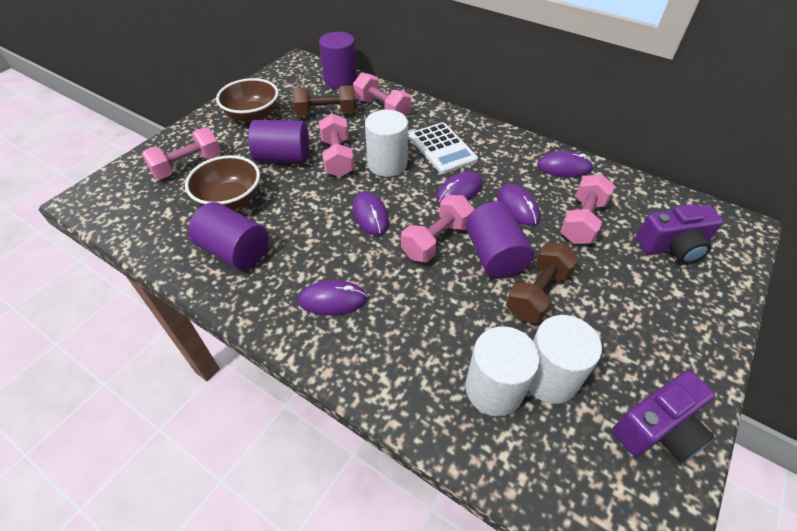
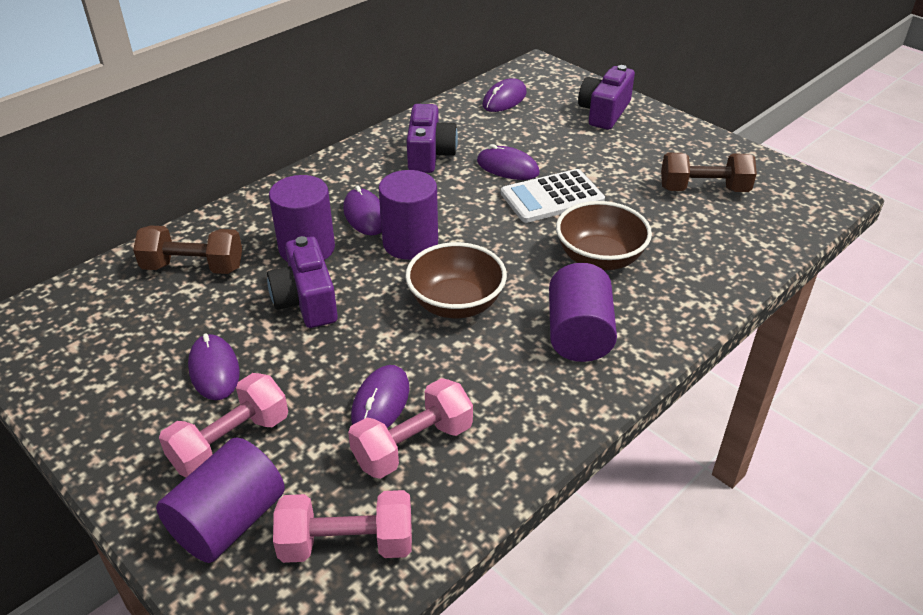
pink dumbbell: [142,128,221,179] [319,113,354,177] [353,73,411,116] [401,195,474,263] [560,174,615,244] = 5 -> [159,373,288,477] [273,490,412,563] [348,378,473,479] = 3
purple camera: [612,370,715,462] [636,204,723,264] = 2 -> [267,236,338,328] [407,104,458,173] [578,65,635,130] = 3
white cylinder: [365,110,408,177] [465,326,540,416] [528,315,602,404] = 3 -> none = 0

